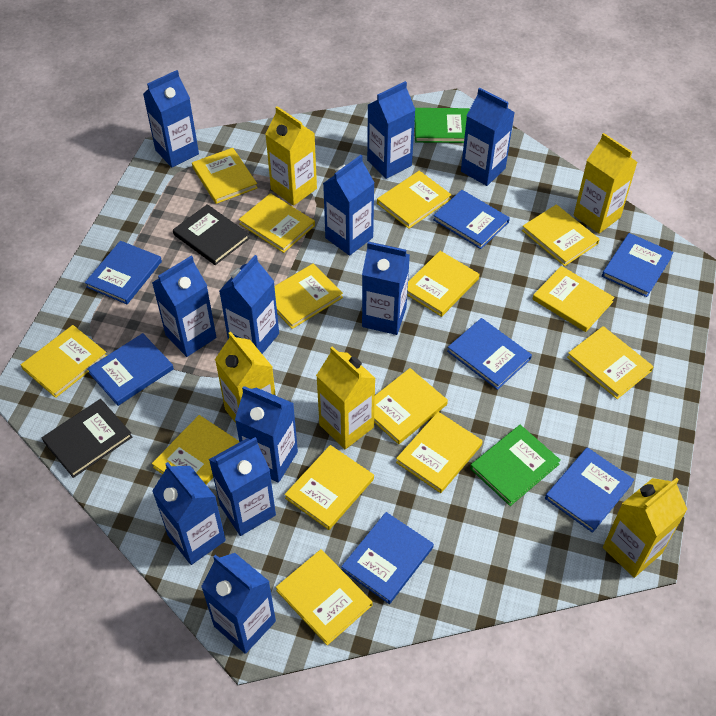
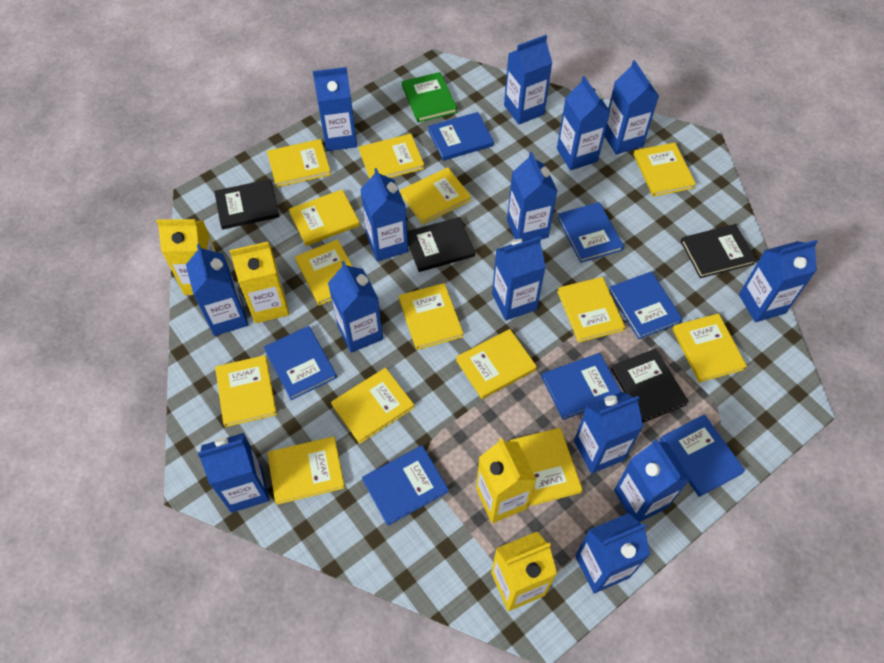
black book: [42,399,132,478] [173,204,250,265] = 2 -> [214,179,279,230] [407,217,475,272] [611,348,689,423] [681,224,757,278] = 4
blue carton: [143,70,199,167] [152,256,216,357] [152,462,226,565] [201,553,276,654] [209,437,276,536] [219,255,279,354] [235,386,298,483] [323,155,375,256] [362,242,410,335] [367,81,415,179] [461,87,515,186] = 11 -> [186,244,248,336] [198,433,270,513] [313,67,357,151] [328,261,383,353] [360,168,408,261] [492,236,546,320] [504,35,552,124] [507,152,557,241] [557,76,610,170] [574,392,643,474] [575,513,650,593] [604,60,659,154] [614,439,691,522] [739,240,818,322] = 14
green book: [415,108,470,143] [470,425,561,506] = 2 -> [402,72,457,122] = 1
yellow carton: [215,332,276,423] [265,106,317,206] [316,346,376,449] [574,133,638,234] [603,478,688,578] = 5 -> [156,219,216,295] [229,242,289,323] [476,438,537,523] [491,532,557,611] = 4

